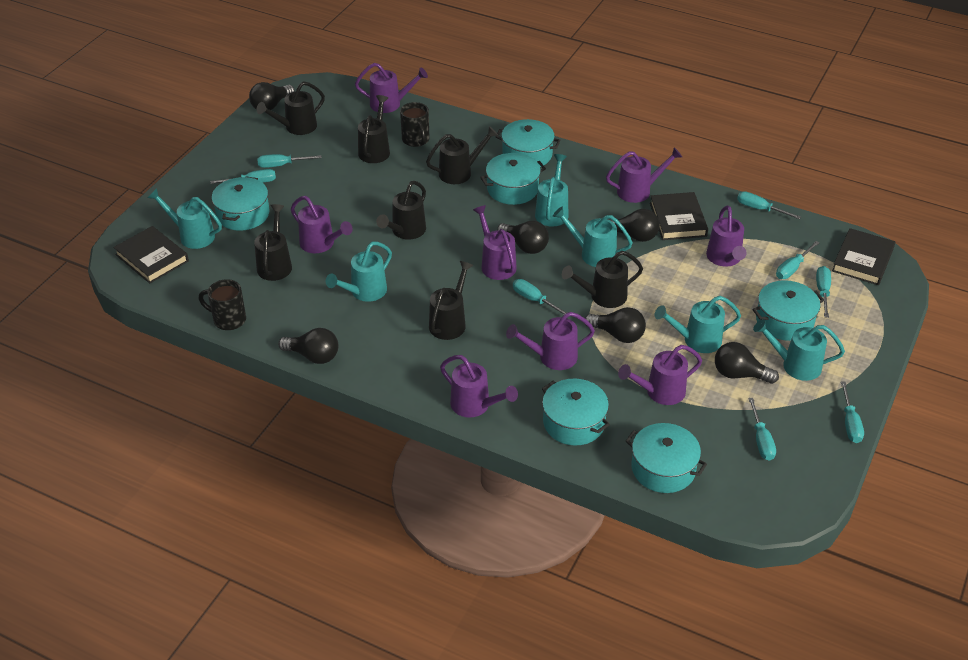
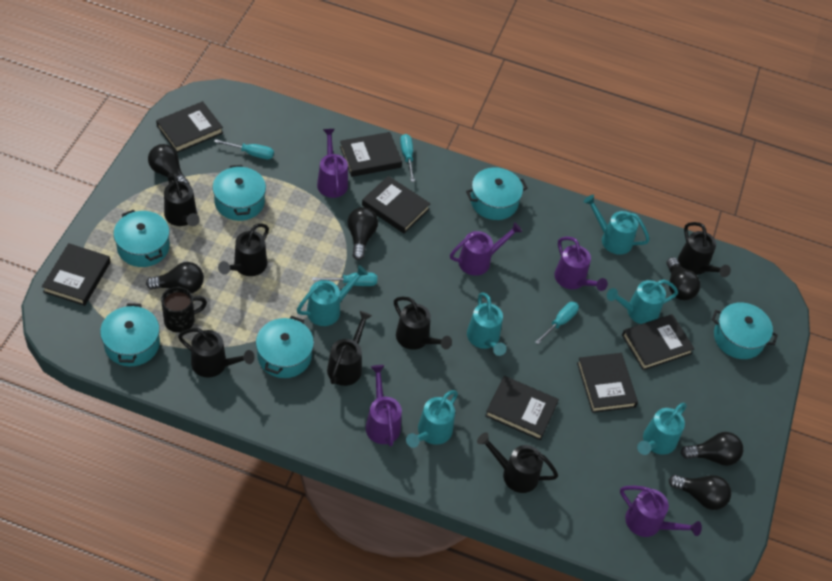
black book: [113,226,189,283] [650,192,708,240] [832,228,895,285] = 3 -> [42,243,111,306] [156,101,223,153] [340,132,402,177] [362,176,431,233] [485,376,559,440] [577,353,638,413] [622,314,695,370] = 7
black mug: [199,279,246,330] [400,102,430,147] = 2 -> [161,287,207,333] = 1
purple watering can: [291,196,353,253] [355,63,428,113] [440,355,518,418] [473,205,517,280] [506,312,595,370] [606,147,682,203] [618,345,702,405] [706,205,747,267] = 8 -> [317,129,348,198] [365,365,402,447] [450,222,522,276] [554,237,608,291] [620,486,702,537] = 5
turquoise screwdriver: [210,169,276,184] [257,154,322,168] [513,279,567,315] [737,191,801,219] [748,398,776,461] [776,241,819,279] [816,266,831,318] [841,381,864,443] = 8 -> [214,139,274,159] [312,272,377,286] [400,134,415,182] [535,302,579,344] = 4

